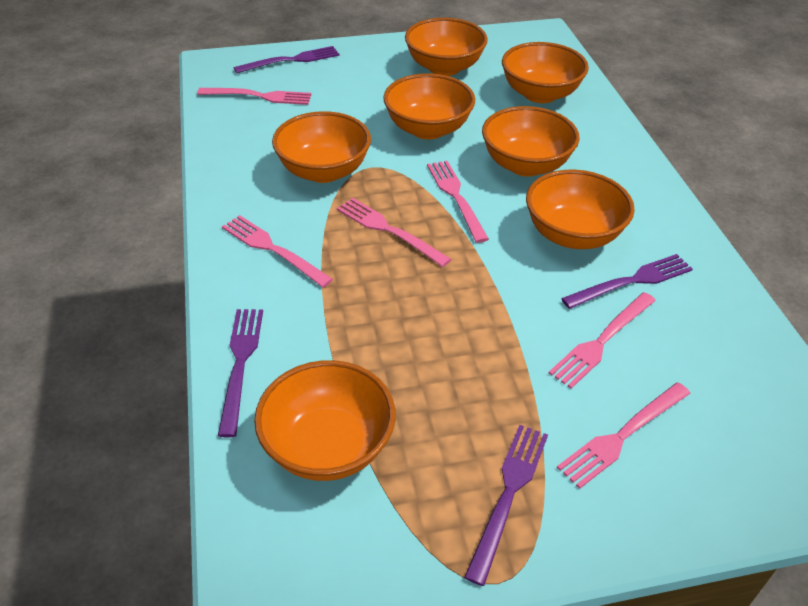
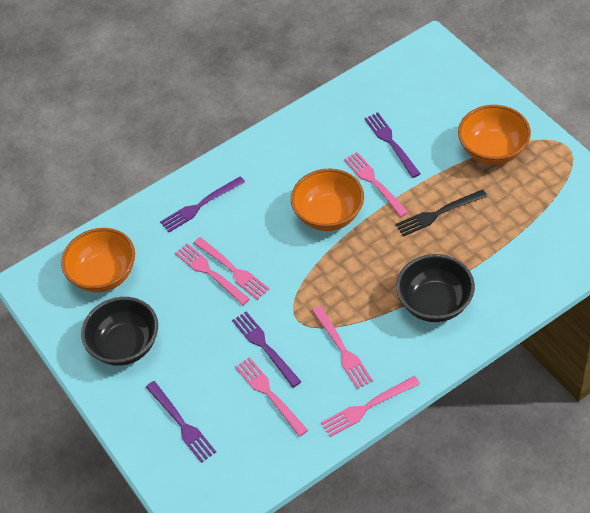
black bowl: none = 0 -> [81,297,158,366] [396,254,475,322] = 2
black fork: none = 0 -> [396,189,487,237] = 1
orange bowl: [254,360,395,481] [272,111,371,183] [383,73,475,139] [405,18,488,76] [482,106,579,176] [502,42,589,103] [526,170,635,249] = 7 -> [61,228,135,292] [291,169,364,231] [458,105,531,165] = 3

